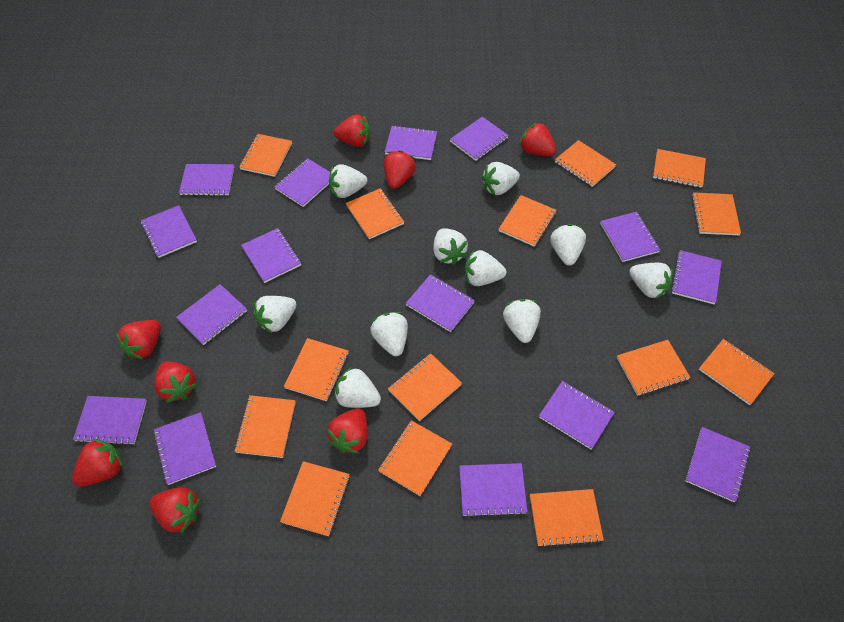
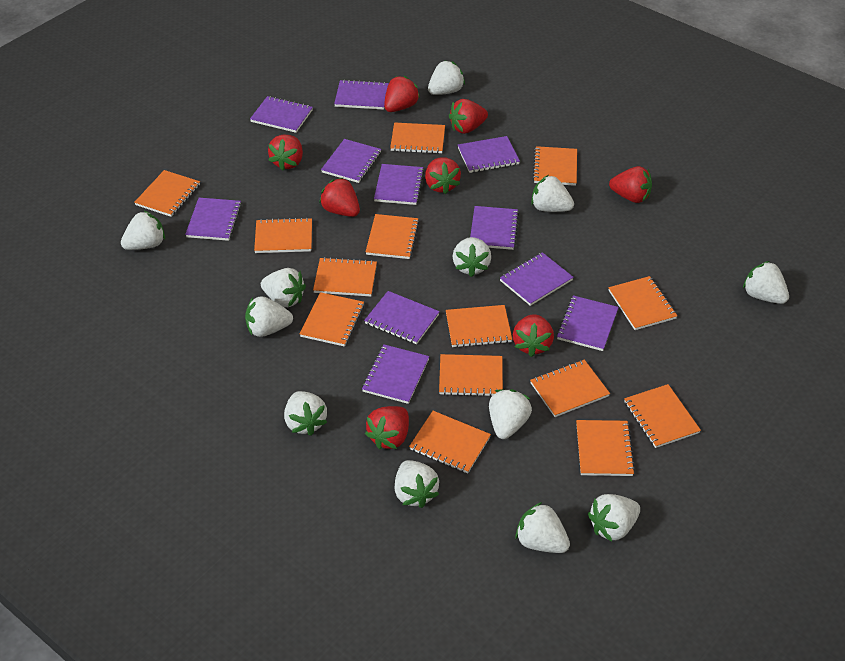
purple notebook: [73,396,147,445] [141,205,197,258] [153,412,216,485] [176,284,247,345] [179,164,234,196] [241,228,301,283] [275,158,330,207] [385,125,437,160] [406,274,475,332] [450,117,509,161] [459,463,527,517] [539,381,615,450] [600,212,660,262] [671,250,722,304] [686,427,750,502] = 15 -> [185,198,242,241] [250,96,313,133] [321,139,381,183] [334,80,389,110] [362,344,429,404] [364,291,440,344] [374,164,424,205] [458,136,520,173] [470,206,519,250] [500,252,573,306] [557,295,619,351] = 11
white strawberry: [254,296,297,333] [329,164,367,198] [334,367,381,408] [370,312,408,356] [433,228,468,265] [465,250,506,286] [482,162,520,195] [503,299,541,343] [550,224,586,266] [629,263,673,299] = 10 -> [121,211,165,250] [245,296,293,337] [261,268,306,307] [284,391,327,436] [395,460,439,508] [428,60,465,95] [453,237,491,277] [489,389,532,439] [515,502,570,553] [531,175,574,212] [588,494,640,542] [743,261,789,304] = 12

